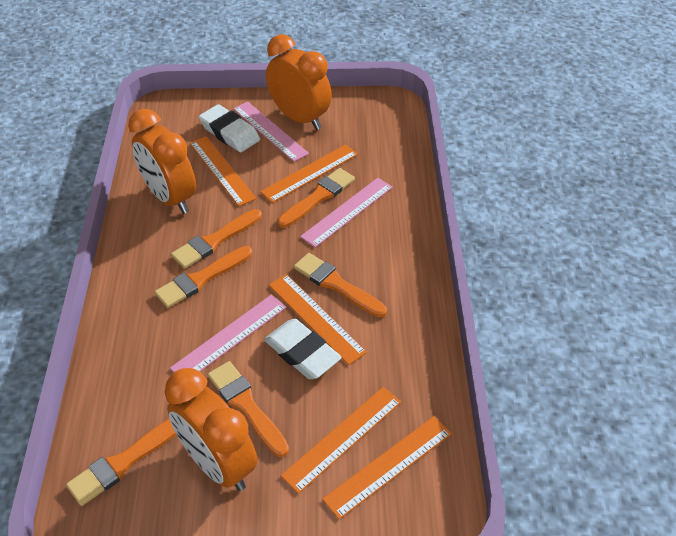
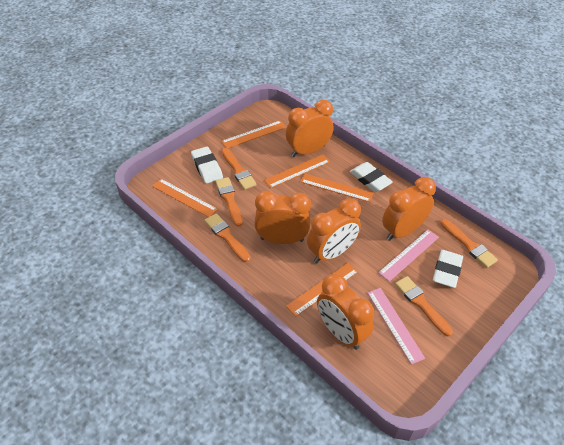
orange brush: [66,419,176,506] [154,246,252,308] [171,209,262,269] [208,361,289,457] [277,168,355,228] [294,253,387,318] = 6 -> [204,213,251,262] [215,177,243,227] [222,148,257,190] [395,276,453,336] [440,219,498,268] = 5
orange clock: [128,109,196,214] [165,368,258,491] [266,34,332,130] = 3 -> [254,191,311,244] [286,100,333,157] [307,198,361,264] [317,274,374,350] [382,177,436,241] = 5
pink ruler: [170,294,286,372] [233,102,309,162] [300,178,393,248] = 3 -> [367,288,425,365] [378,230,439,282] = 2
white eraser: [199,104,260,152] [264,319,342,379] = 2 -> [191,147,223,184] [350,162,393,192] [433,250,463,288] = 3

